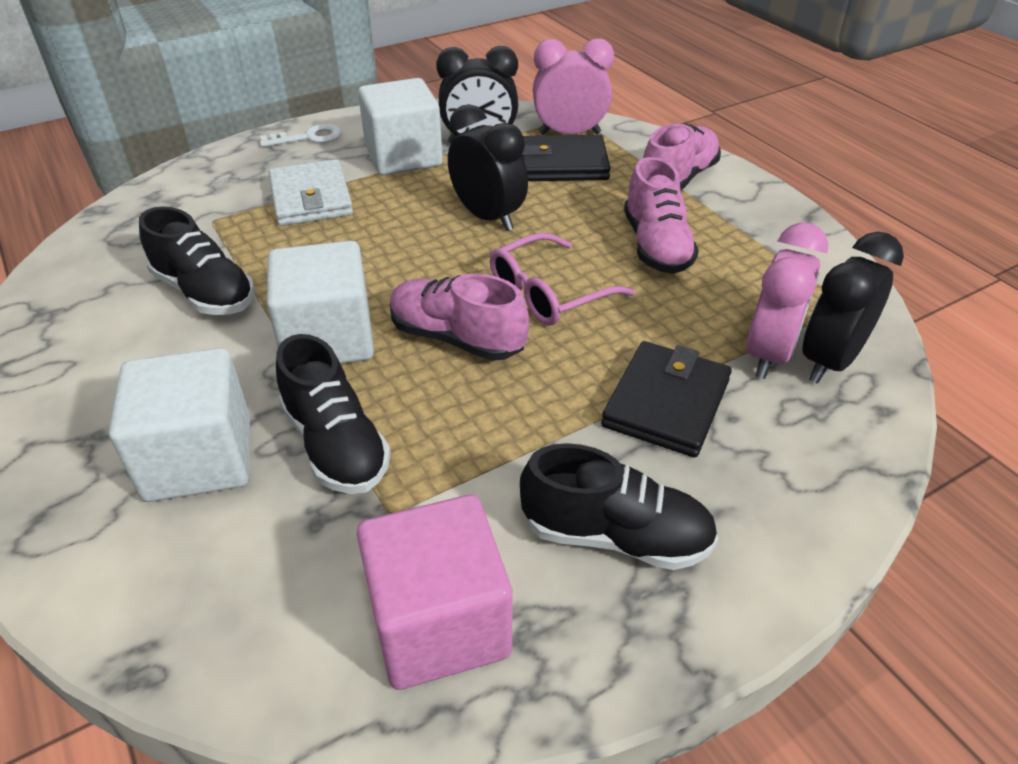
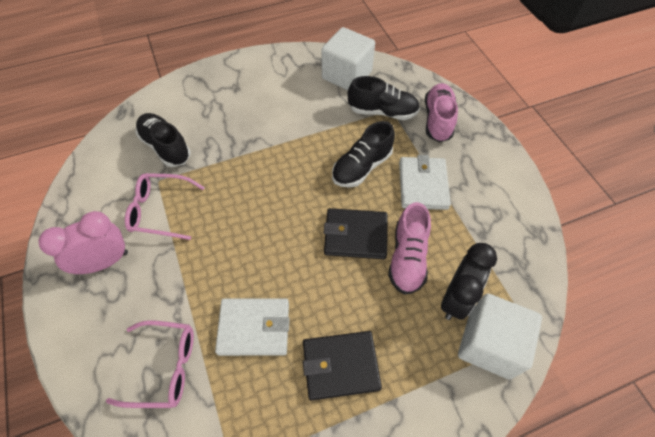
black clock: [436,46,518,144] [448,104,528,231] [802,232,904,384] = 3 -> [441,243,497,320] = 1
pink clock: [533,38,614,135] [747,223,828,379] = 2 -> [38,211,128,274] = 1
pink cube: [357,495,513,690] = 1 -> none = 0
pink glasses: [490,233,635,325] = 1 -> [106,320,194,408] [125,173,205,240] = 2
pink shoe: [390,274,529,361] [624,157,699,274] [643,123,721,190] = 3 -> [388,202,431,295] [425,83,458,142] = 2
white cube: [109,348,250,502] [267,241,374,364] [358,78,443,176] = 3 -> [322,27,375,90] [458,294,542,379] = 2
white key: [260,124,342,147] = 1 -> none = 0
white wallet: [269,159,353,226] = 1 -> [215,298,290,356] [399,155,451,210] = 2

